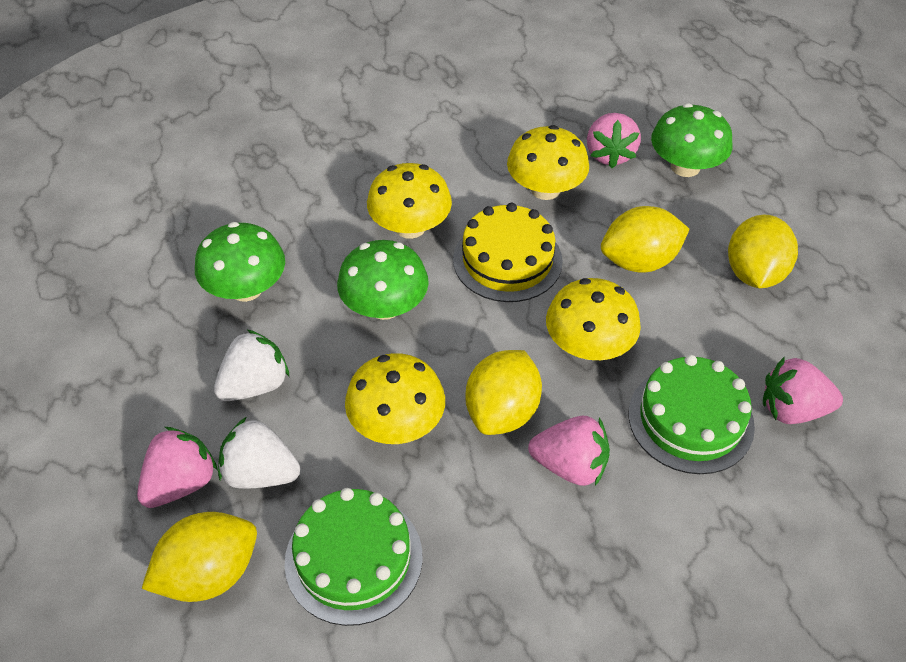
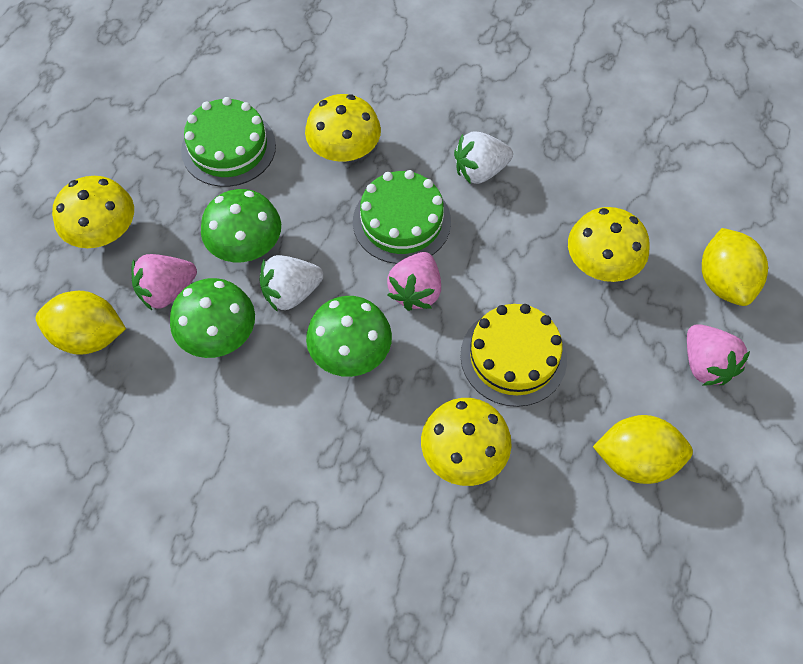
pink strawberry: [137,427,218,508] [528,416,610,486] [587,113,641,168] [763,357,843,424] = 4 -> [132,254,197,310] [387,252,441,311] [687,324,750,386] = 3
yellow lemon: [142,512,257,602] [465,350,542,435] [601,206,690,273] [728,215,798,288] = 4 -> [36,291,126,355] [593,415,693,484] [702,228,768,306] = 3

